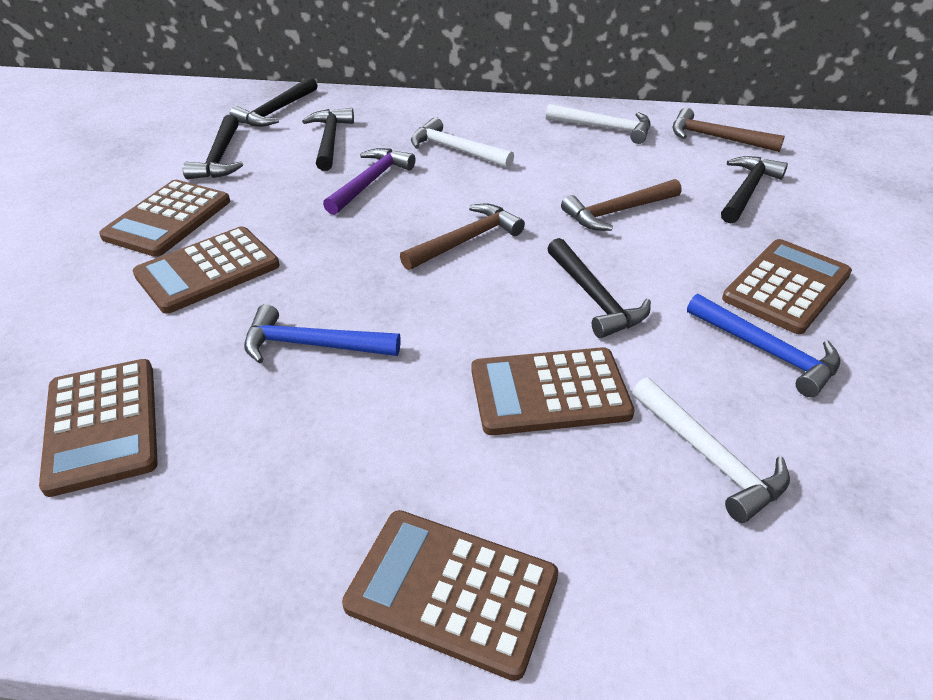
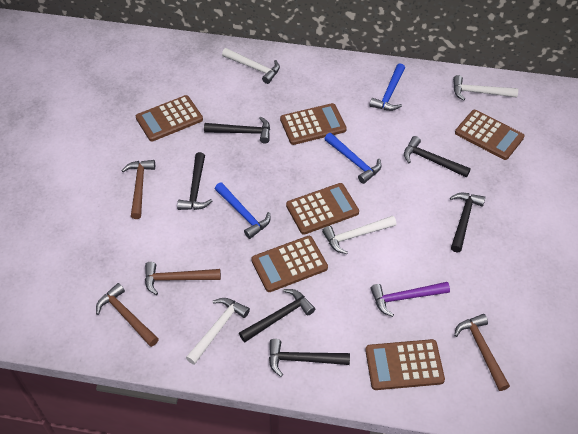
black hammer: [183,115,243,179] [230,77,318,127] [302,108,354,171] [547,238,651,338] [721,156,788,224] = 5 -> [177,152,212,210] [204,116,270,143] [239,289,315,342] [269,339,350,377] [404,136,471,177] [450,193,486,252] = 6
blue hammer: [244,304,401,363] [687,294,840,397] = 2 -> [215,182,271,239] [324,133,382,184] [369,63,405,111] = 3
brown hammer: [400,204,525,270] [561,179,682,231] [673,108,785,152] = 3 -> [96,283,159,347] [121,160,155,219] [145,262,221,295] [454,314,510,391] = 4
white hammer: [411,117,514,168] [546,104,651,144] [632,377,790,523] = 3 -> [186,298,250,365] [222,48,280,84] [322,216,396,254] [453,75,518,101] = 4

